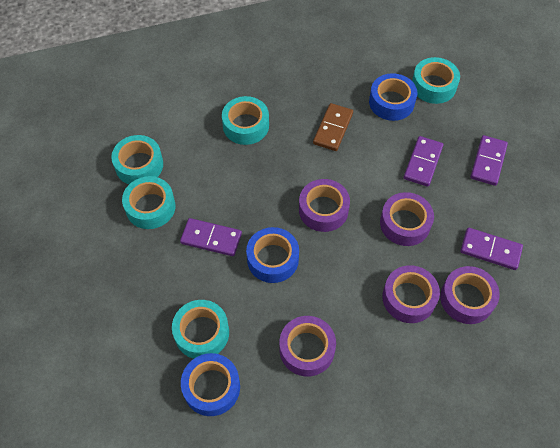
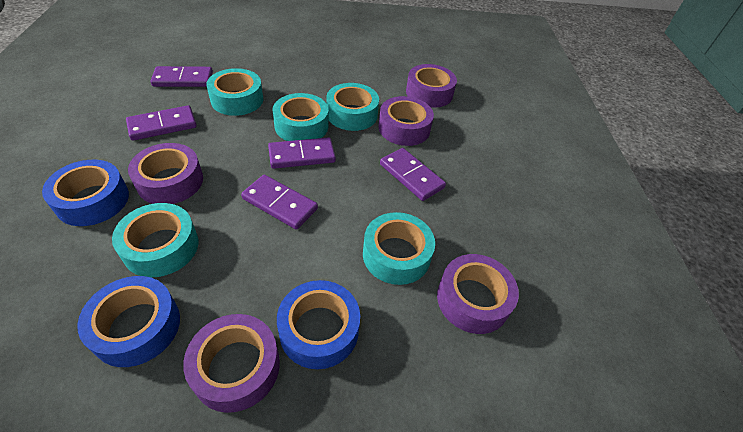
brown domino: [313,103,353,151] = 1 -> none = 0
purple domino: [180,218,242,256] [404,136,443,187] [460,228,523,270] [470,135,508,186] = 4 -> [126,105,197,141] [150,66,213,87] [241,175,318,229] [268,137,336,169] [380,148,446,201] = 5

